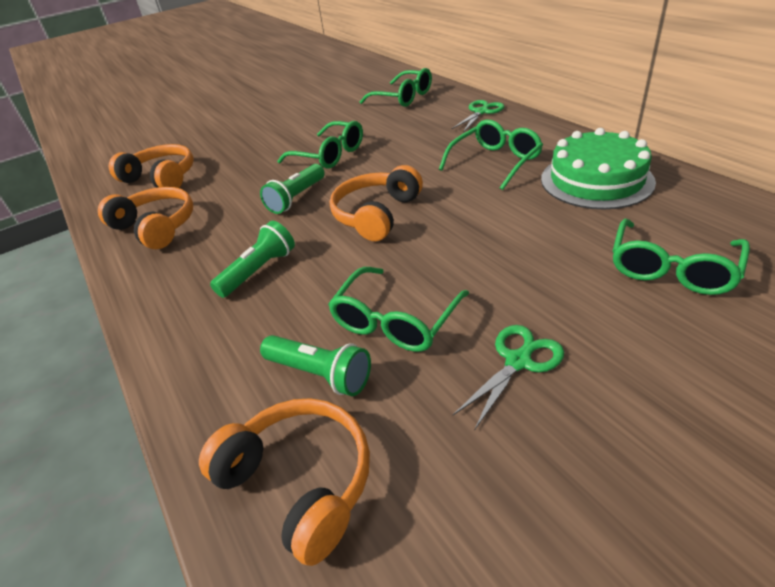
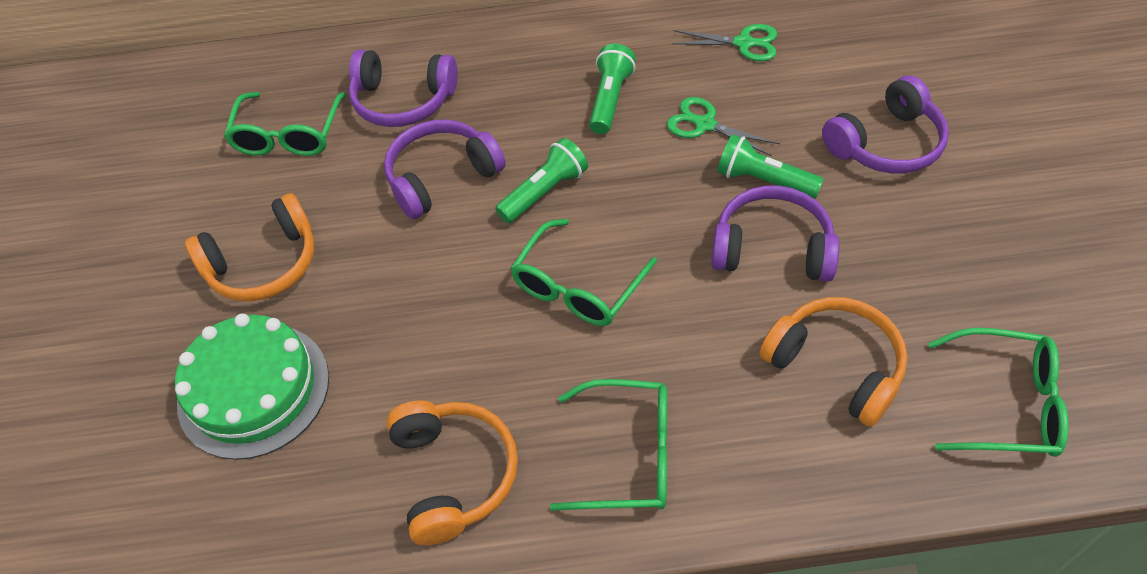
green glasses: [277,121,363,169] [328,267,469,352] [360,68,432,107] [439,120,543,190] [613,219,750,295] = 5 -> [224,92,346,156] [510,219,657,326] [550,379,667,511] [928,328,1069,457] = 4
orange headphones: [98,187,193,249] [109,144,194,188] [199,398,370,566] [330,165,423,241] = 4 -> [185,193,314,301] [386,400,518,545] [760,297,907,427] = 3
purple headphones: none = 0 -> [349,49,458,127] [384,120,506,219] [711,186,839,282] [822,75,949,174] = 4

